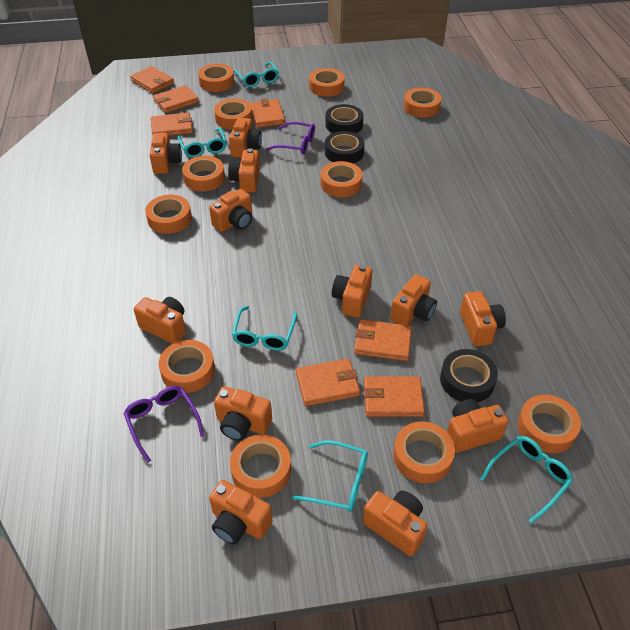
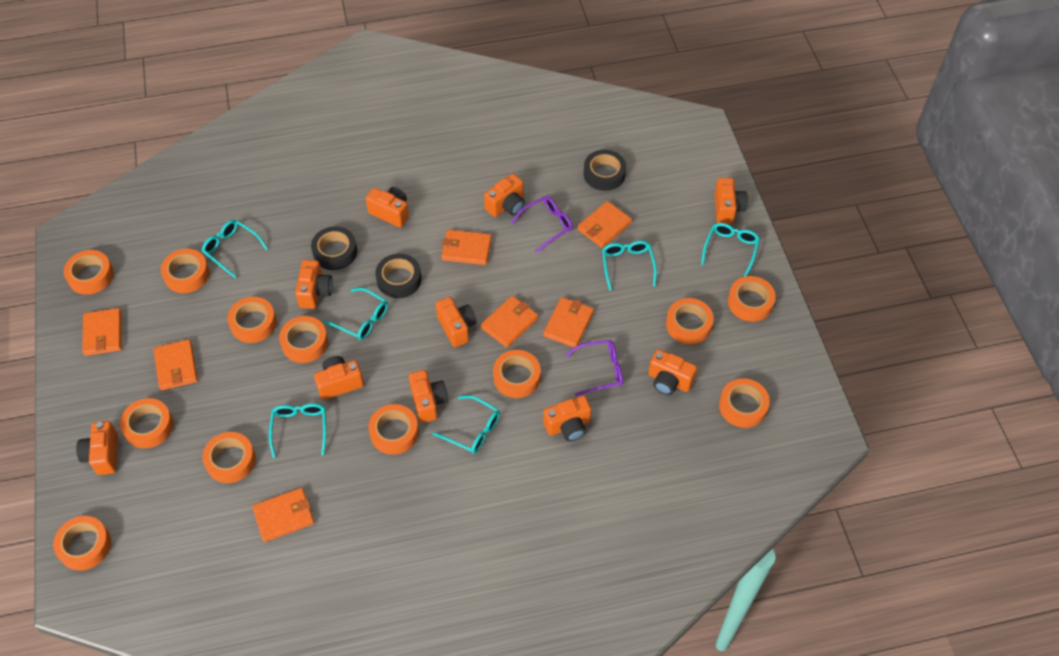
orange camera: [134,297,186,344] [149,133,182,174] [209,189,252,232] [209,480,273,545] [214,386,272,441] [228,148,260,192] [229,118,262,158] [332,264,372,318] [363,491,427,556] [390,274,437,325] [447,399,509,453] [460,291,506,347] = 12 -> [76,421,118,475] [295,260,333,309] [314,356,364,400] [365,187,409,228] [409,370,448,423] [436,297,477,347] [484,174,525,217] [543,396,592,441] [648,349,697,395] [714,178,748,224] = 10
orange tape: [145,195,192,234] [159,340,215,393] [182,156,225,191] [198,64,234,92] [214,99,252,130] [230,434,291,498] [309,68,345,97] [321,161,362,198] [393,421,455,483] [403,87,441,118] [517,395,581,453] = 11 -> [53,516,111,571] [64,250,114,295] [120,398,174,448] [161,249,209,293] [202,432,256,483] [227,297,277,343] [279,316,328,363] [368,404,419,455] [493,350,541,398] [666,298,714,344] [719,378,770,428] [728,276,776,322] = 12
turquoise glasses: [177,128,226,158] [232,306,297,351] [233,62,279,87] [291,440,368,512] [480,436,573,524] = 5 -> [202,220,268,278] [269,403,326,458] [324,287,388,340] [433,395,500,454] [602,241,657,291] [701,223,760,277] = 6

